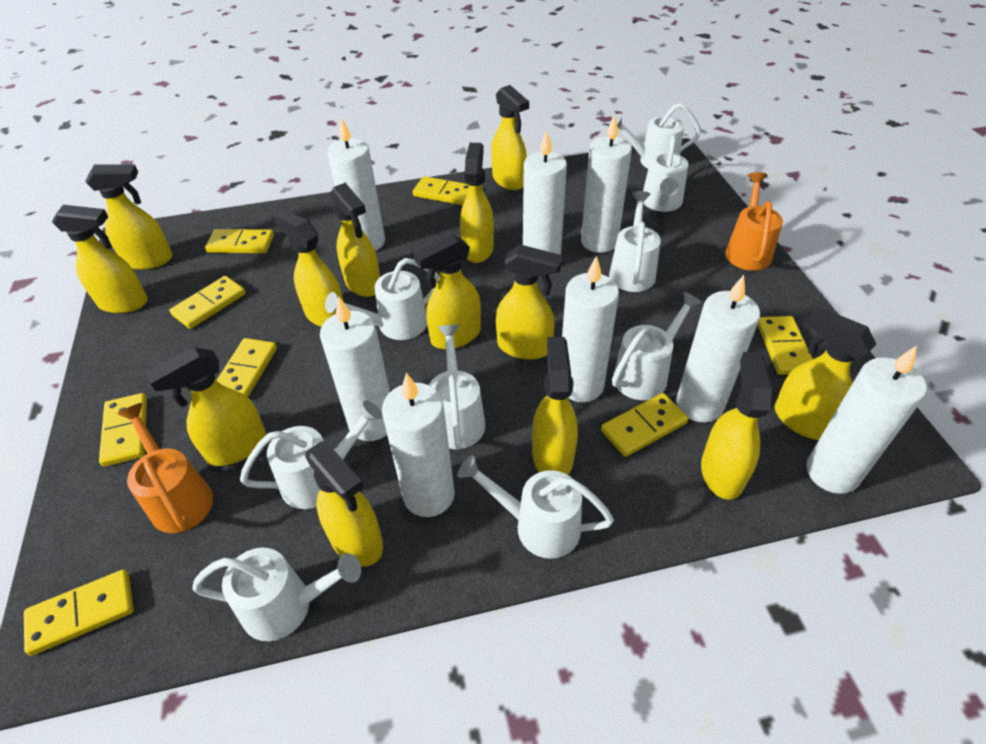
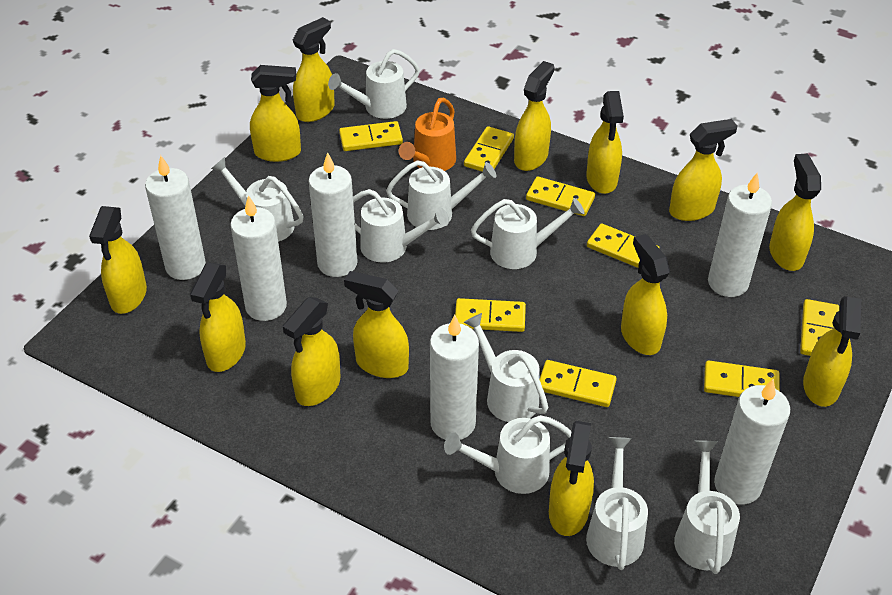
orange watering can: [117,403,213,533] [725,172,783,271] = 2 -> [399,98,456,171] = 1
white candle: [320,296,390,441] [327,117,385,251] [382,373,455,517] [523,130,567,255] [562,256,619,402] [581,115,632,253] [676,275,760,423] [806,346,927,494] = 8 -> [145,155,206,280] [230,195,287,321] [308,152,358,277] [430,315,479,440] [708,173,772,297] [714,379,790,505] = 6

